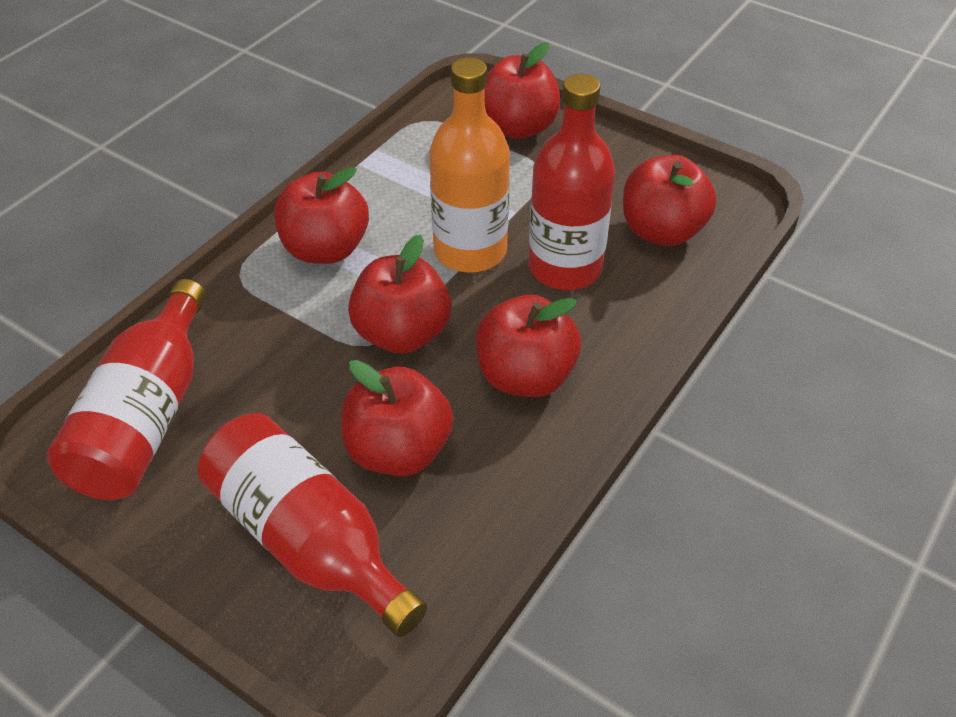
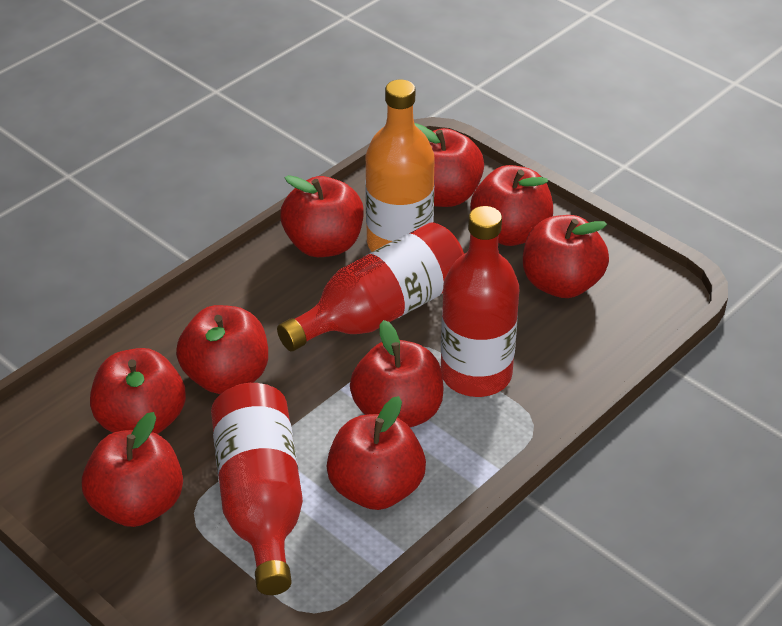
red apple: [274,167,369,264] [341,360,453,476] [348,234,451,354] [476,295,581,397] [484,42,560,139] [623,155,716,246] = 6 -> [82,412,183,527] [90,348,186,434] [176,305,268,394] [280,175,364,257] [327,396,426,510] [350,320,444,428] [414,123,484,207] [470,165,553,246] [523,215,609,298] = 9

